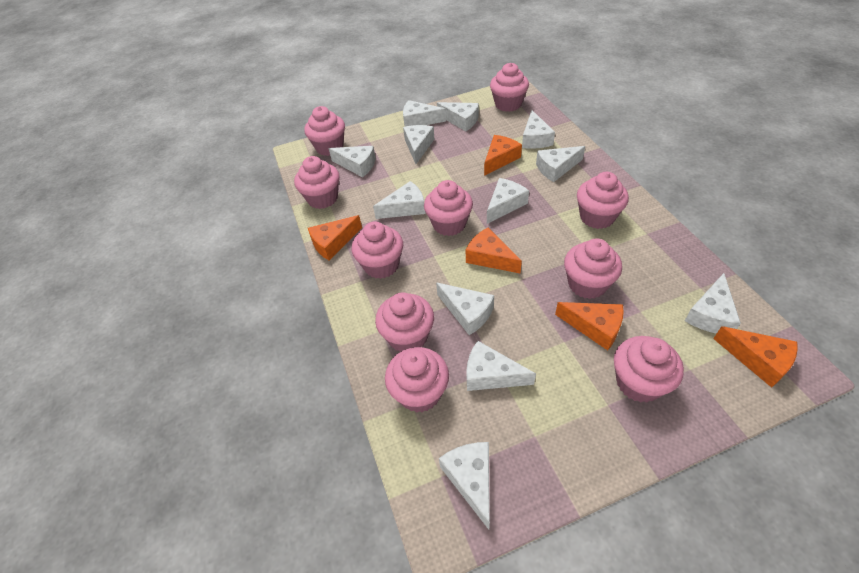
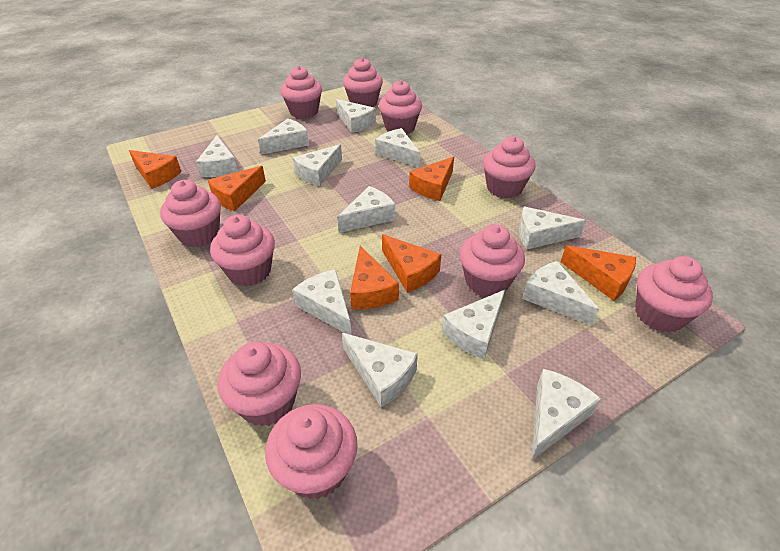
orange cheese: [308,215,362,260] [466,228,522,273] [484,135,522,176] [555,302,624,350] [713,326,798,388] = 5 -> [129,150,181,189] [208,166,266,211] [350,245,399,309] [382,234,442,293] [409,156,454,201] [561,245,636,301] = 6

